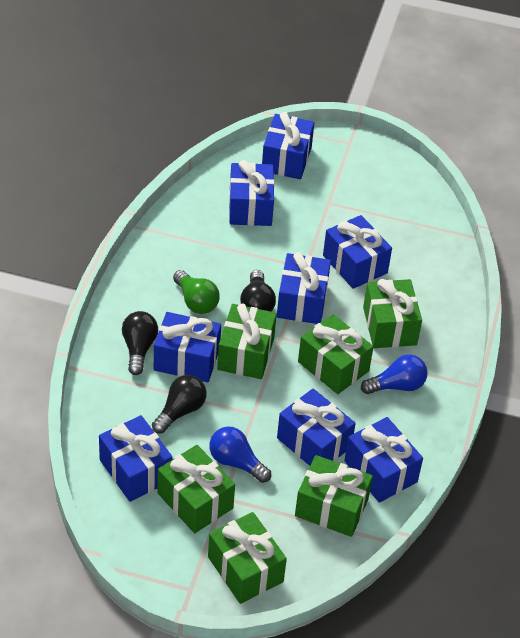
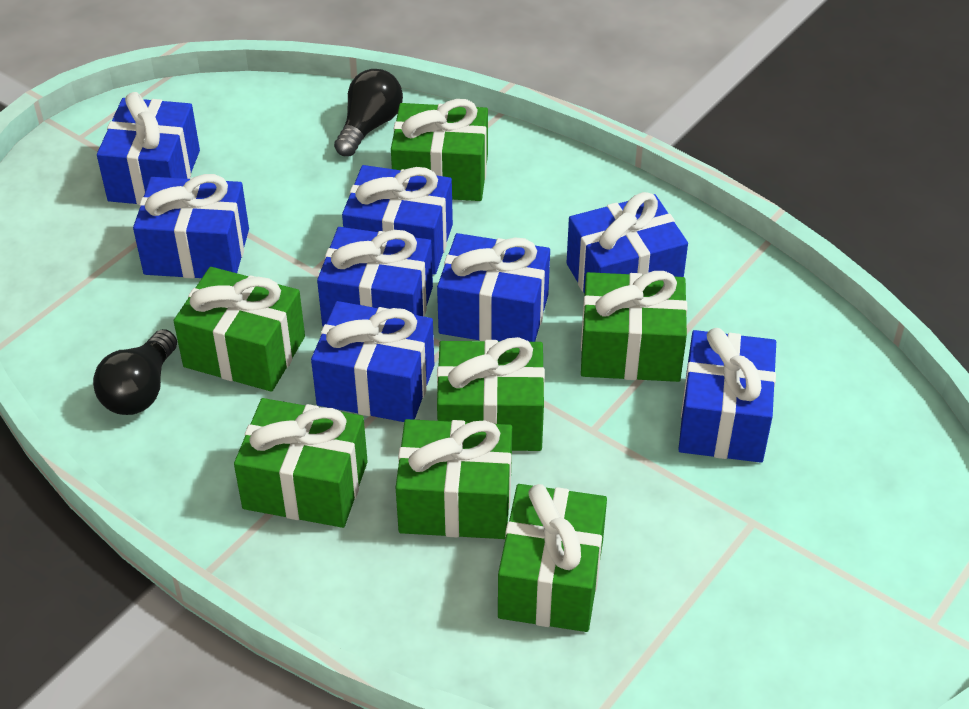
black light bulb: [122,311,158,375] [152,375,207,434] [240,270,276,312] = 3 -> [93,329,177,415] [334,69,403,157] = 2
blue light bulb: [209,426,271,483] [361,354,428,394] = 2 -> none = 0
green gift: [157,445,235,533] [208,512,287,604] [217,303,277,379] [295,455,373,537] [298,314,374,394] [363,279,422,348] = 6 -> [174,267,305,392] [234,398,368,528] [391,99,488,201] [396,419,512,539] [437,337,545,451] [498,484,607,632] [581,271,687,382] = 7
green light bulb: [173,270,220,314] = 1 -> none = 0

